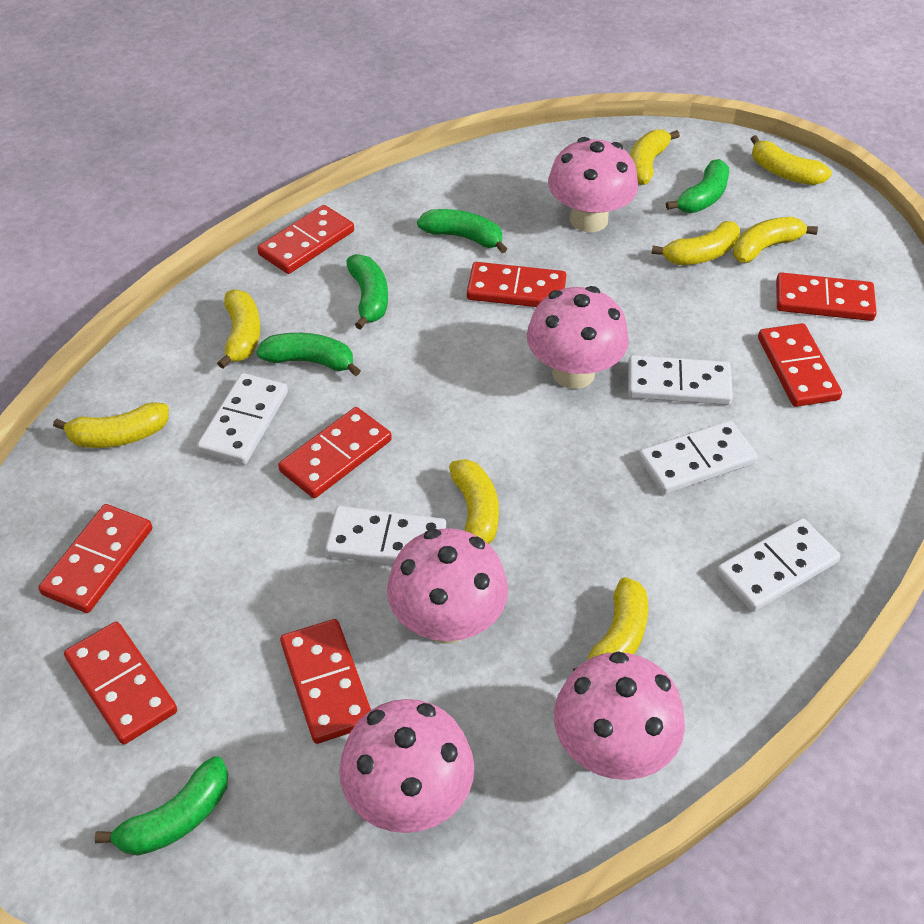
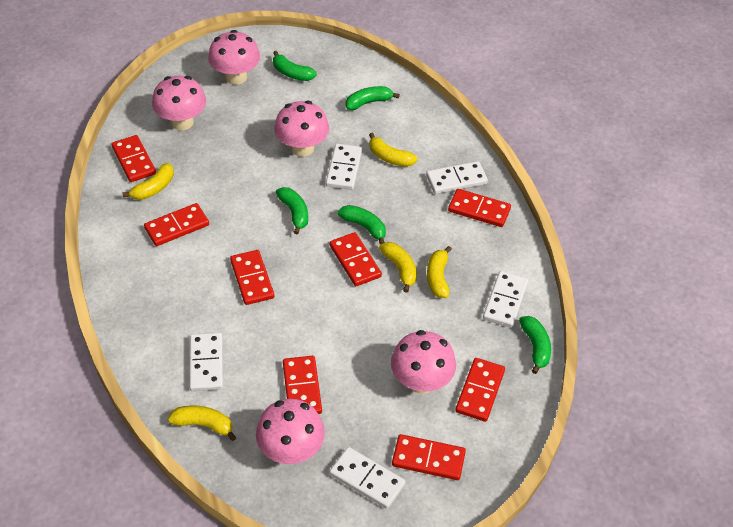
yellow banana: [53,402,169,448] [217,289,261,369] [449,459,499,544] [573,577,648,672] [630,129,680,185] [651,221,740,265] [733,217,818,263] [751,135,832,185] = 8 -> [122,163,174,200] [168,405,236,441] [369,133,417,167] [379,242,417,293] [427,246,452,298] = 5

